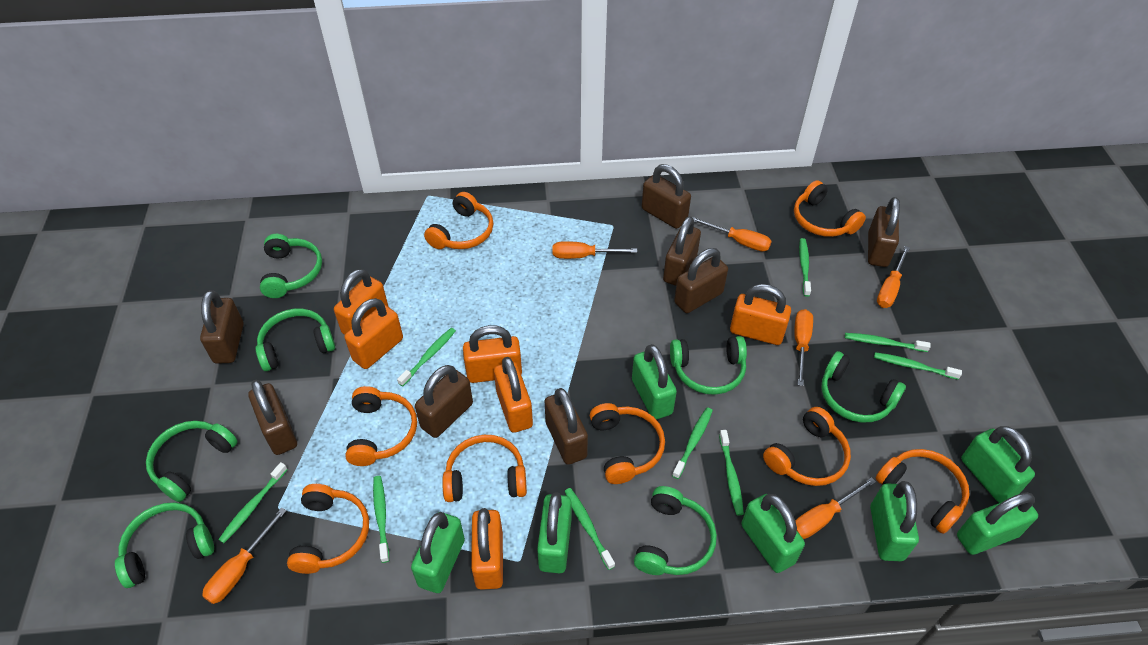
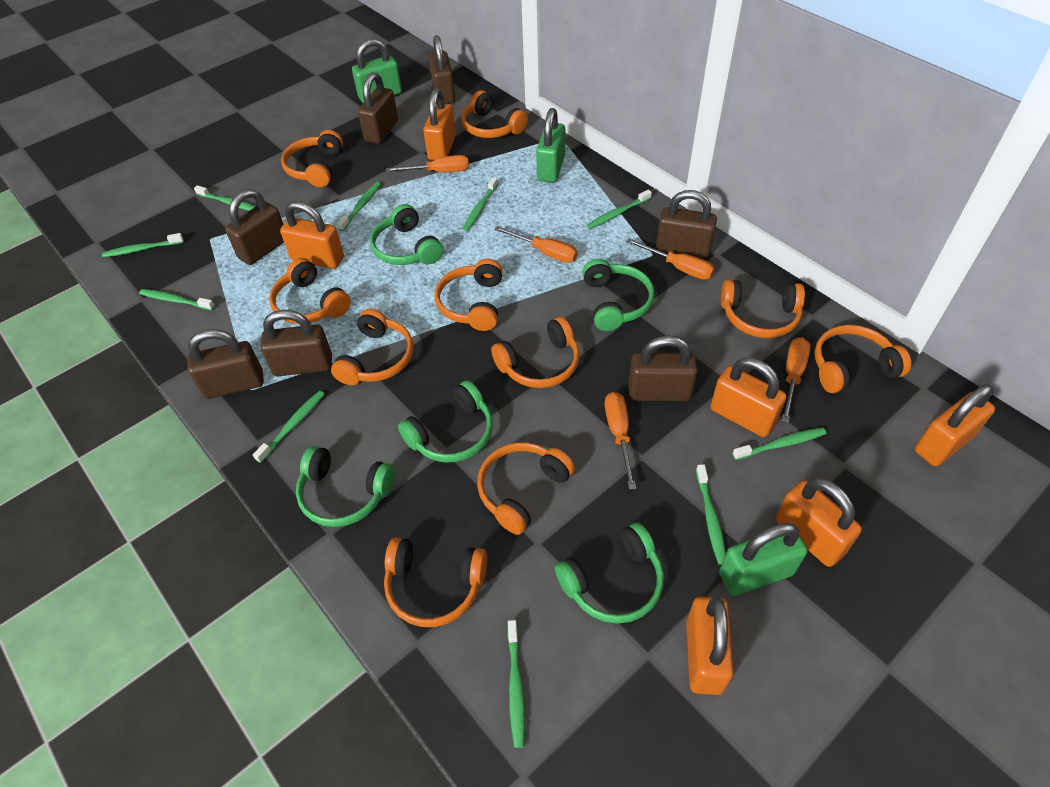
brown padlock: [200,290,244,364] [248,380,297,455] [415,365,473,438] [545,388,588,465] [642,164,691,229] [663,216,701,286] [674,248,728,313] [868,197,900,267] = 8 -> [187,329,264,399] [225,189,284,265] [260,310,332,376] [358,72,398,144] [429,35,455,104] [629,335,698,401] [656,190,717,258] = 7
green headphones: [115,502,214,588] [146,421,238,502] [255,309,335,371] [260,234,322,298] [634,486,717,575] [670,336,747,395] [821,351,906,423] = 7 -> [296,446,395,527] [370,204,443,265] [398,380,493,463] [555,522,664,624] [582,259,655,331] = 5
green padlock: [411,512,465,593] [537,492,572,574] [632,344,677,420] [741,494,805,573] [870,481,919,561] [957,493,1038,555] [961,426,1035,503] = 7 -> [352,39,402,103] [536,108,565,183] [719,523,808,596] = 3
green toothbrush: [218,462,288,543] [373,476,389,563] [397,328,456,386] [565,488,615,570] [672,407,713,479] [719,430,744,516] [799,238,811,297] [845,333,931,352] [874,352,962,380] = 9 -> [102,233,184,257] [139,289,215,310] [194,185,256,211] [253,391,325,463] [337,182,381,231] [463,177,498,231] [507,620,525,748] [587,190,652,229] [696,464,726,565] [733,427,827,460] = 10
orange headphones: [287,484,369,574] [345,386,417,466] [424,192,493,249] [442,435,527,502] [590,403,665,484] [763,407,851,486] [794,180,866,237] [876,449,970,534] = 8 -> [269,258,351,324] [281,130,343,187] [331,309,413,385] [384,537,487,627] [435,259,503,331] [461,90,528,138] [477,443,575,535] [491,317,580,388] [721,280,805,338] [814,325,911,393] = 10
orange screwdriver: [202,508,287,604] [553,241,637,259] [692,217,772,251] [794,309,813,386] [796,477,876,539] [877,246,910,308] = 6 -> [386,155,469,172] [494,226,578,263] [605,392,636,490] [626,239,715,280] [782,337,811,422] = 5

